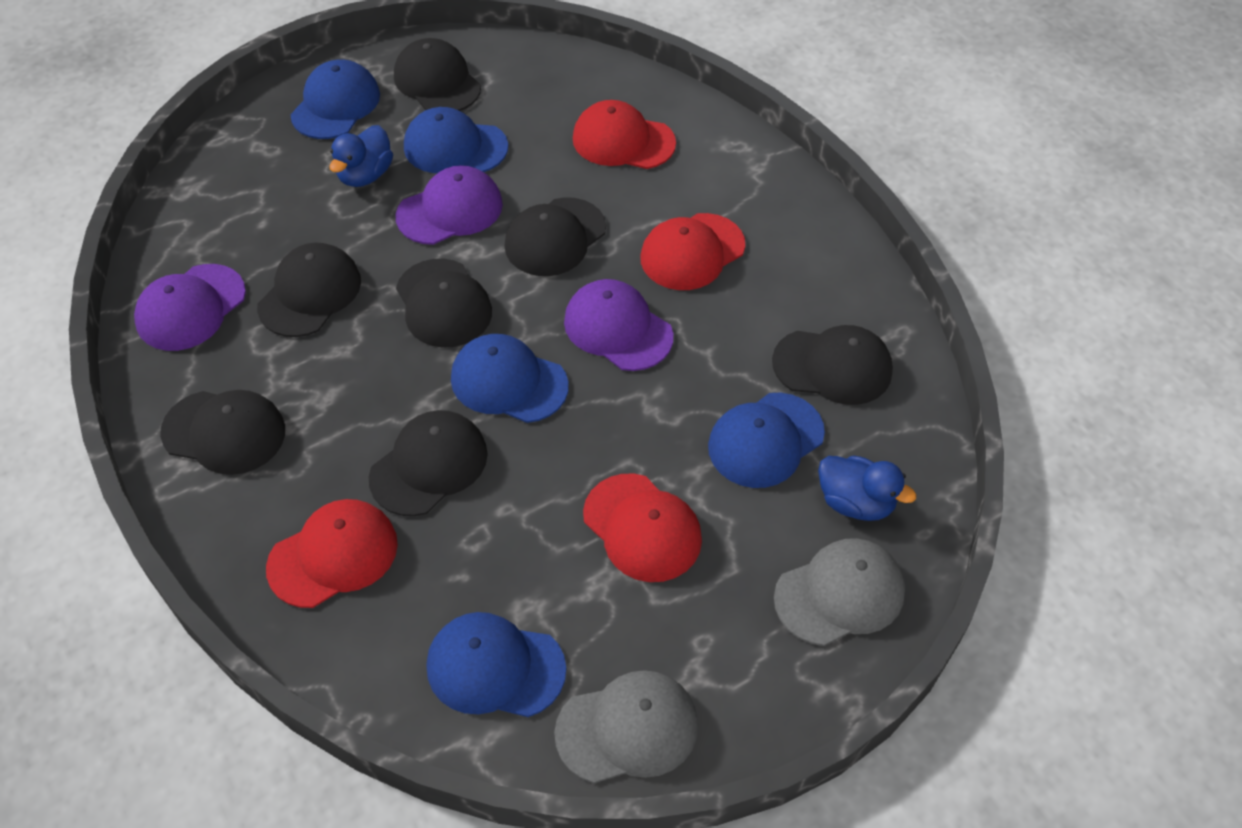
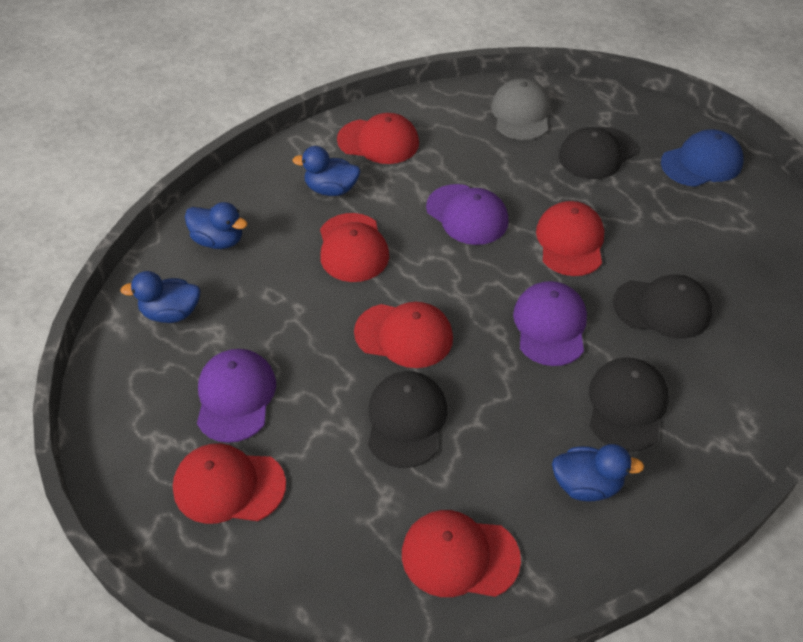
black cap: [160,390,285,475] [257,243,361,337] [369,410,488,516] [394,38,481,111] [396,259,492,348] [504,197,606,276] [772,325,893,405] = 7 -> [368,371,447,468] [559,127,636,179] [589,357,669,452] [613,274,713,339] = 4
blue cap: [290,60,380,139] [404,107,508,173] [426,612,566,717] [451,334,569,423] [708,393,825,488] = 5 -> [661,129,744,187] = 1
blue duck: [329,125,393,187] [818,456,916,521] = 2 -> [120,271,201,323] [185,202,248,249] [292,146,361,196] [552,444,644,501] = 4
grey cap: [554,670,698,783] [774,538,905,646] = 2 -> [491,78,551,140] = 1
red cap: [266,499,398,608] [573,100,676,169] [583,474,702,582] [640,213,745,290] = 4 -> [173,443,286,524] [320,213,389,282] [337,113,419,164] [354,302,453,368] [402,510,521,597] [536,201,604,276] = 6

